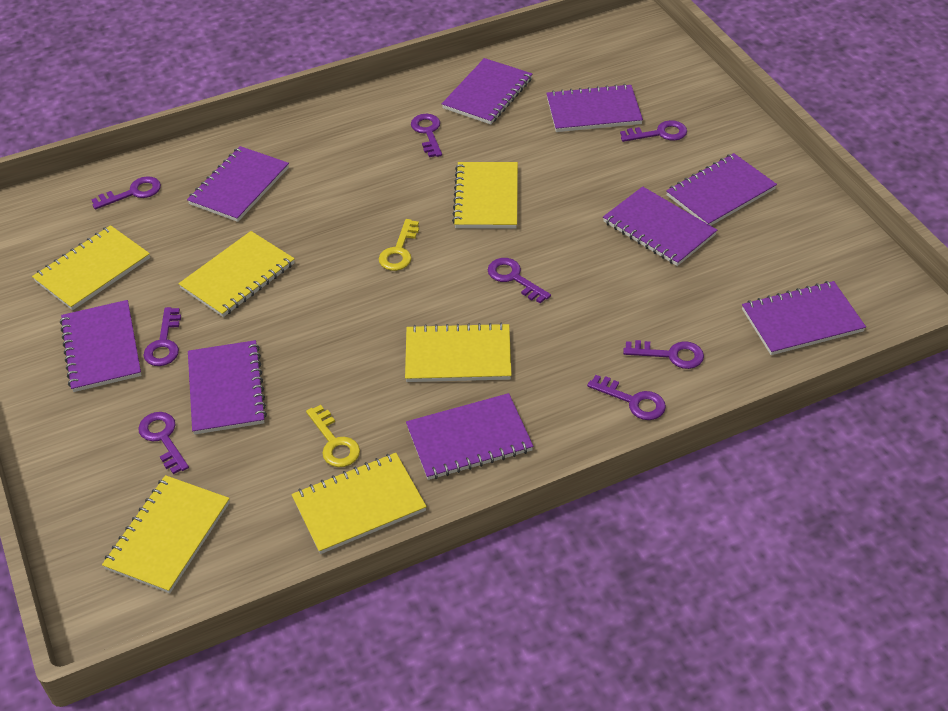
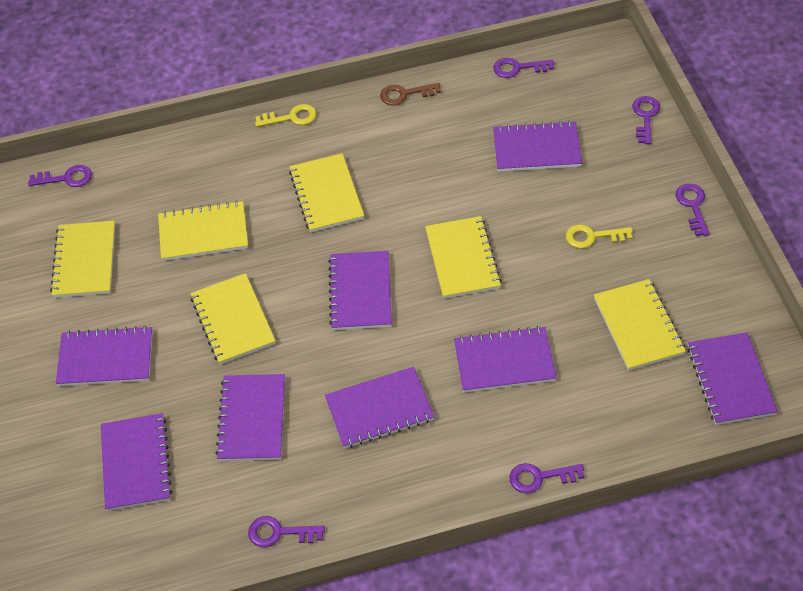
brown key: none = 0 -> [380,83,441,105] = 1
purple key: [91,176,161,209] [138,412,189,474] [144,307,181,366] [411,114,442,157] [488,258,551,303] [587,375,666,420] [620,120,687,142] [623,340,704,369] = 8 -> [28,165,92,187] [248,516,325,547] [493,58,554,78] [509,463,584,494] [632,96,660,144] [676,184,709,236] = 6
purple notebook: [60,300,142,392] [187,146,289,222] [188,340,267,435] [406,393,533,480] [442,58,532,125] [546,84,643,132] [603,186,717,266] [666,153,777,226] [742,281,866,355] = 9 -> [56,326,153,386] [101,413,172,511] [215,374,285,461] [325,367,435,448] [328,251,392,330] [454,326,557,392] [493,121,582,172] [687,332,778,425] = 8

